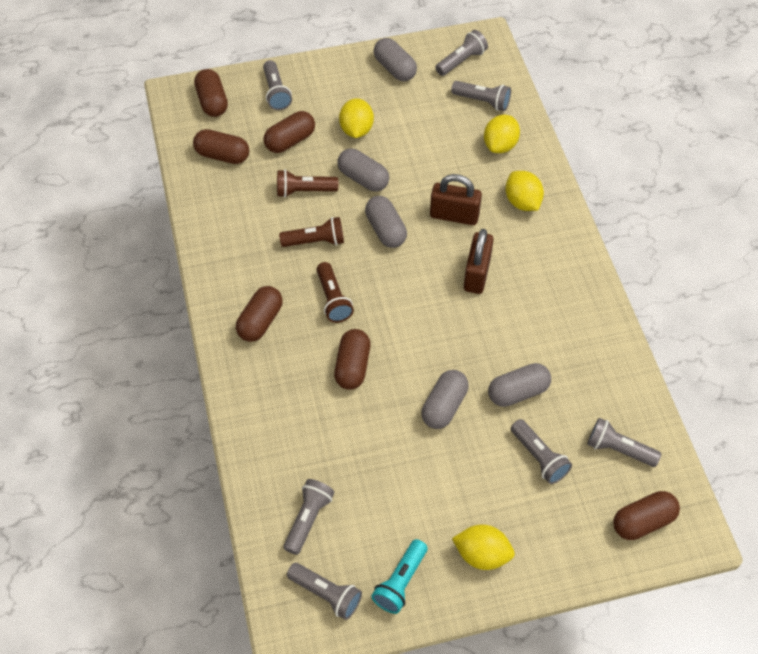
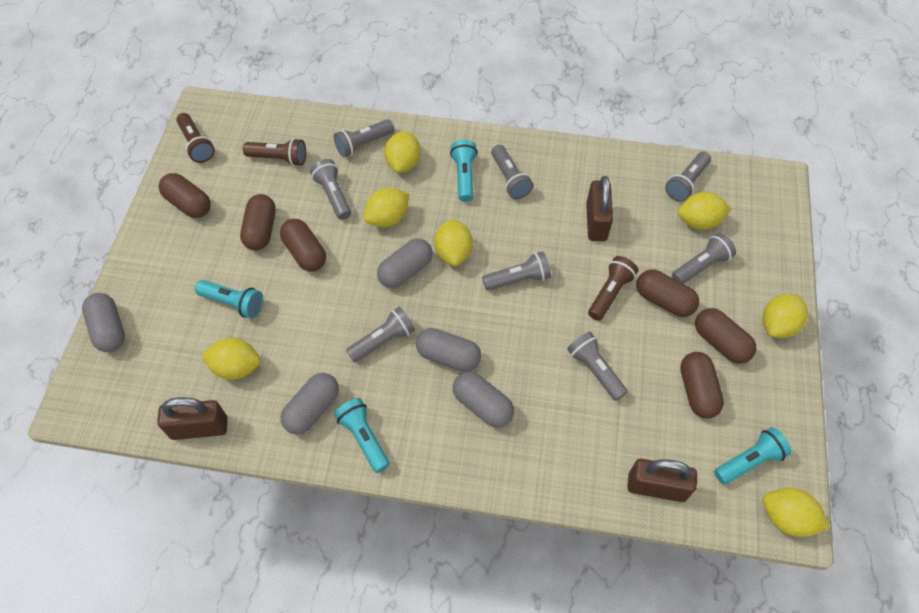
brown padlock: [430,174,482,225] [464,229,494,294] = 2 -> [157,397,227,440] [586,176,613,241] [627,459,697,502] = 3
grey flashlight: [263,60,292,110] [283,479,335,555] [287,563,362,620] [435,30,488,76] [451,81,511,111] [511,419,572,484] [587,418,662,467] = 7 -> [310,159,351,220] [334,119,394,157] [346,307,415,362] [482,251,551,291] [491,145,533,199] [567,332,628,401] [665,152,711,202] [672,233,736,284] = 8
turquoise flashlight: [371,539,428,614] = 1 -> [195,280,263,318] [334,398,390,473] [450,140,478,202] [714,427,791,485] = 4
yellow lemon: [339,98,374,138] [452,524,515,570] [484,115,520,153] [505,171,544,211] = 4 -> [201,338,261,380] [364,188,409,227] [384,131,421,173] [434,219,473,266] [678,192,731,230] [762,294,808,338] [763,488,829,537] = 7

